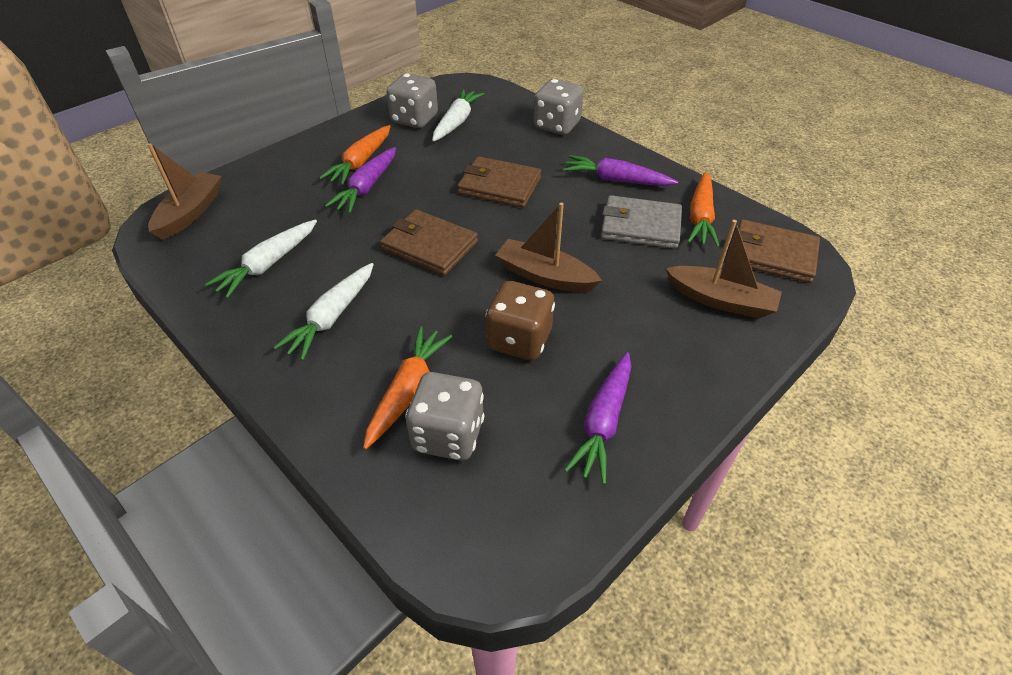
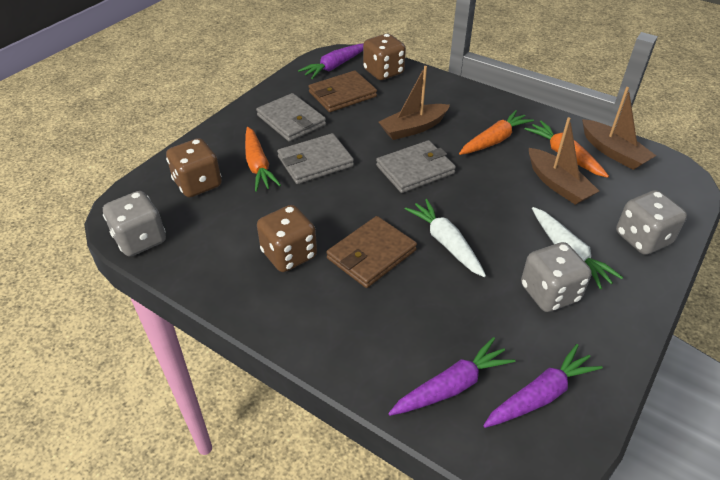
brown dice: [486,281,555,361] = 1 -> [166,138,222,197] [257,205,317,272] [363,34,406,80] = 3
brown wallet: [380,209,478,276] [457,156,541,208] [738,219,820,283] = 3 -> [308,70,377,112] [326,216,417,288] = 2
grey wallet: [601,195,682,249] = 1 -> [256,93,326,142] [277,133,354,184] [376,140,456,193] = 3
white carrot: [205,220,317,298] [273,263,374,361] [432,89,485,142] = 3 -> [405,199,486,277] [532,207,623,289] = 2

